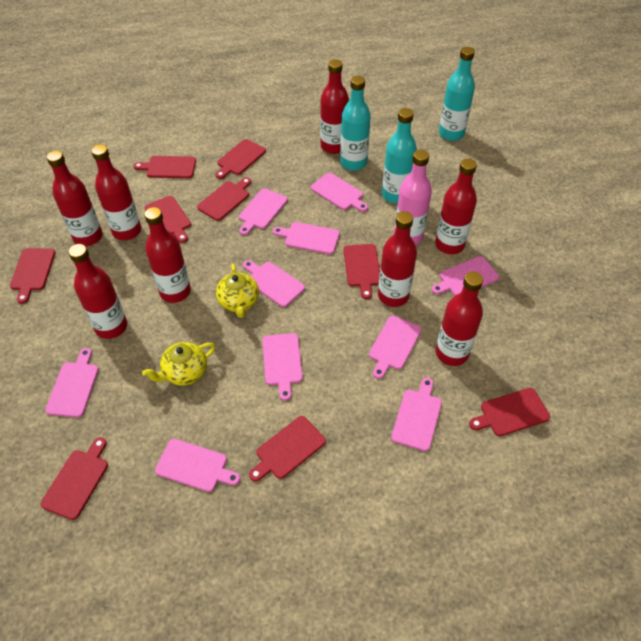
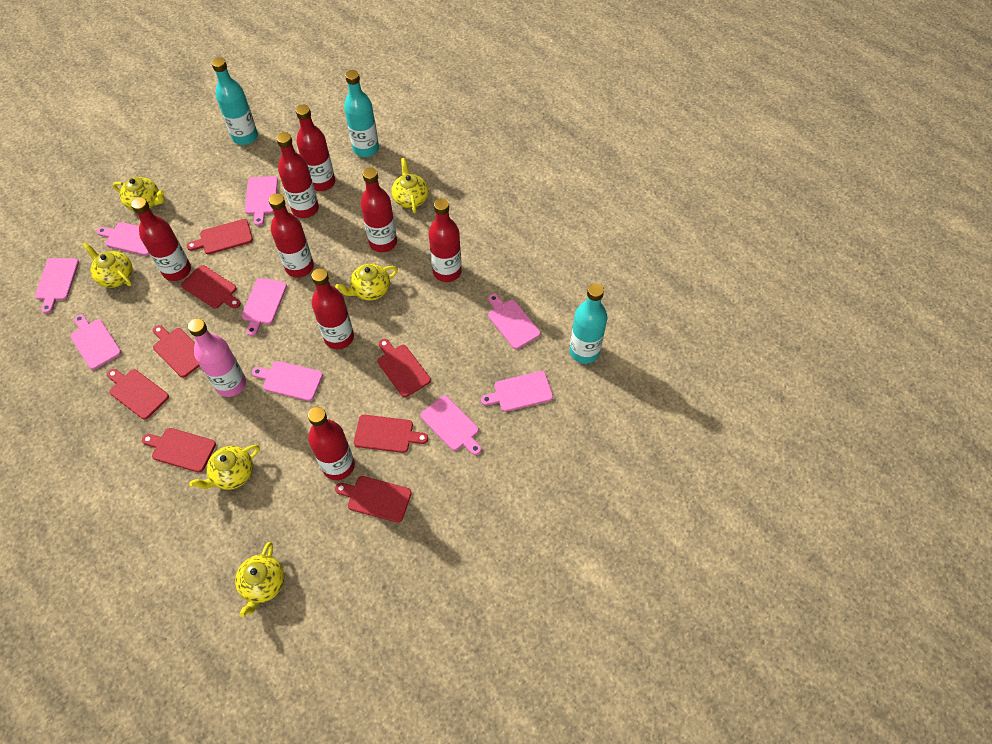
pink cutting board: [45,348,99,418] [155,439,240,492] [239,188,288,235] [243,260,305,307] [262,333,303,401] [273,222,340,255] [311,173,368,212] [369,316,422,379] [391,378,442,451] [431,256,499,296] = 10 -> [35,258,79,314] [70,314,121,370] [97,222,149,256] [241,278,287,336] [245,176,278,226] [252,361,323,401] [420,396,481,455] [481,371,553,412] [488,294,540,349] = 9
red cutting board: [10,248,55,304] [41,437,108,520] [134,156,196,178] [144,196,191,243] [197,177,251,221] [216,139,266,179] [249,416,326,482] [343,244,380,299] [469,388,550,436] = 9 -> [107,369,169,420] [142,428,216,472] [153,325,200,378] [181,265,241,309] [187,219,253,254] [335,476,412,523] [354,415,428,453] [378,339,431,397] = 8
yellow teapot: [142,342,215,386] [216,264,259,318] = 2 -> [83,242,133,288] [113,177,165,211] [189,445,260,490] [235,542,285,617] [335,264,398,301] [391,158,429,213] = 6

